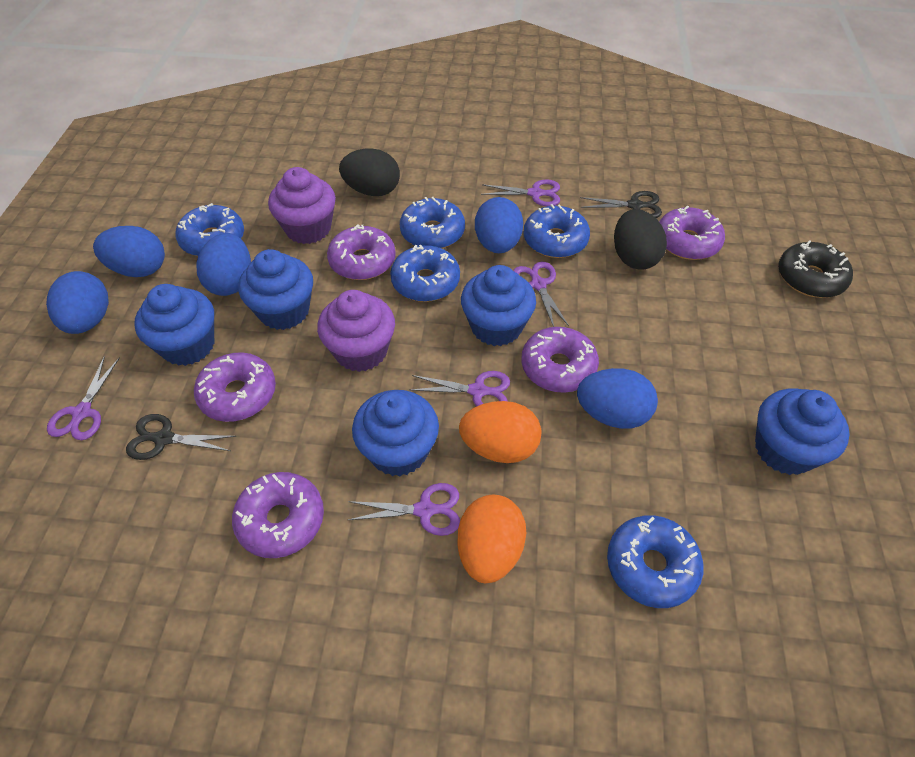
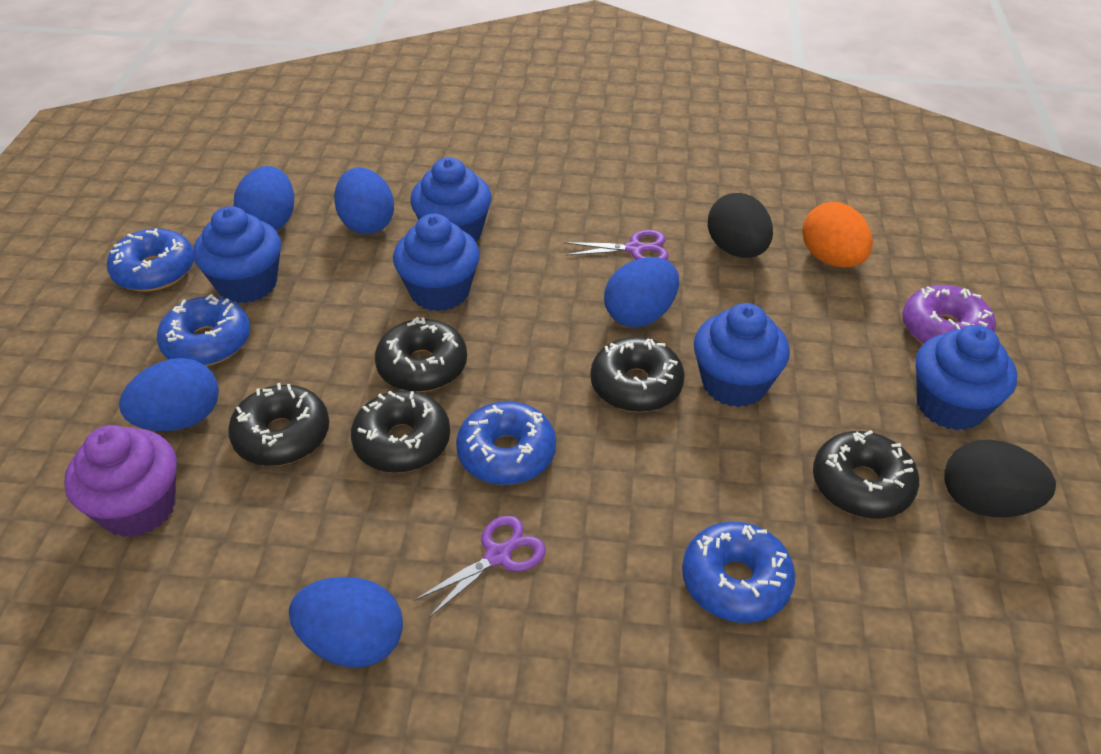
black donut: [778,240,853,298] = 1 -> [228,383,329,466] [351,391,450,473] [375,317,467,392] [590,337,685,412] [813,430,919,518] = 5
black scissors: [126,414,236,460] [580,191,662,218] = 2 -> none = 0
blue donut: [176,203,244,256] [390,245,460,302] [400,197,465,248] [523,204,590,258] [607,515,704,608] = 5 -> [107,228,194,292] [157,294,250,366] [456,401,556,485] [682,521,796,623] = 4
orange egg: [457,495,526,583] [459,401,541,463] = 2 -> [802,202,873,267] = 1
purple cupcake: [268,167,336,244] [317,290,395,372] = 2 -> [64,425,177,537] = 1
purple donut: [194,352,276,422] [232,472,324,558] [327,224,396,280] [521,327,599,393] [659,206,725,260] = 5 -> [902,285,996,344] = 1
purple scissors: [47,356,120,440] [348,483,460,536] [410,371,510,406] [481,179,560,207] [513,262,569,327] = 5 -> [414,515,546,618] [564,230,669,260] = 2

